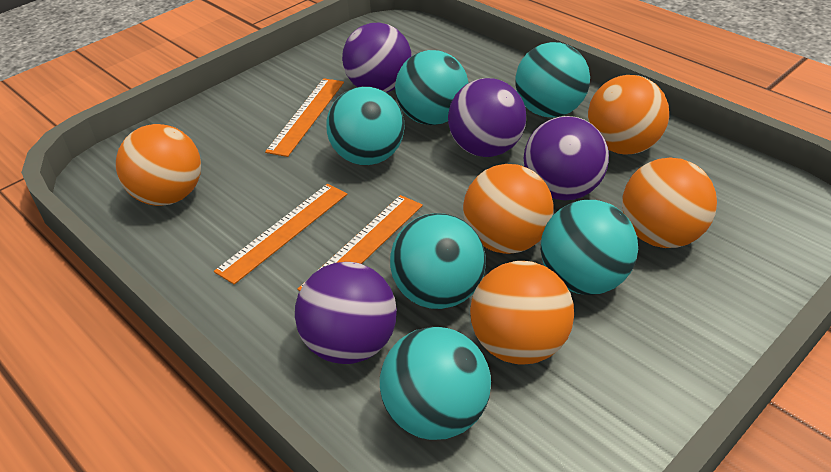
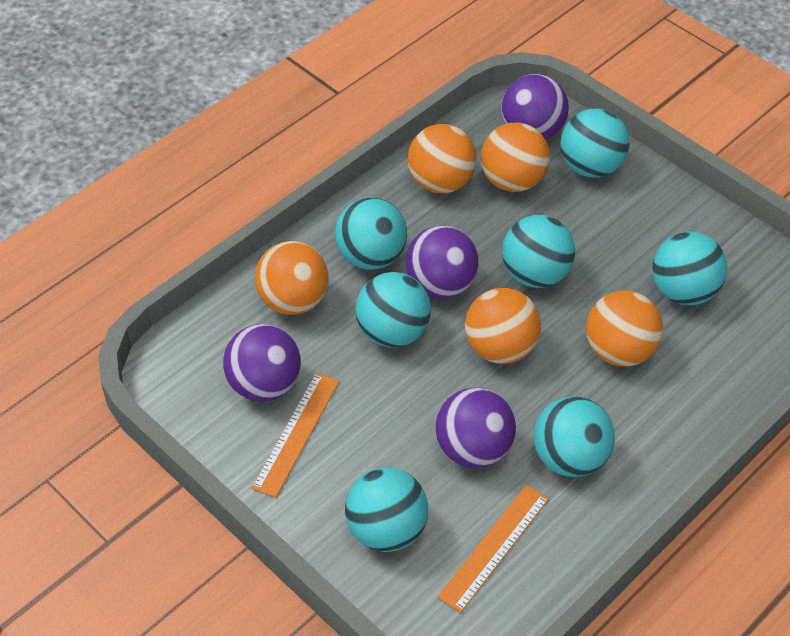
orange ruler: [214,184,347,285] [265,78,344,157] [297,195,423,291] = 3 -> [252,373,339,498] [437,485,549,613] = 2
turquoise ball: [326,86,405,165] [380,327,491,440] [390,213,486,309] [395,50,469,125] [515,42,590,118] [541,200,638,295] = 6 -> [335,197,407,270] [345,468,428,552] [355,272,431,347] [502,215,575,288] [533,397,615,477] [560,109,629,177] [652,231,728,305] = 7

